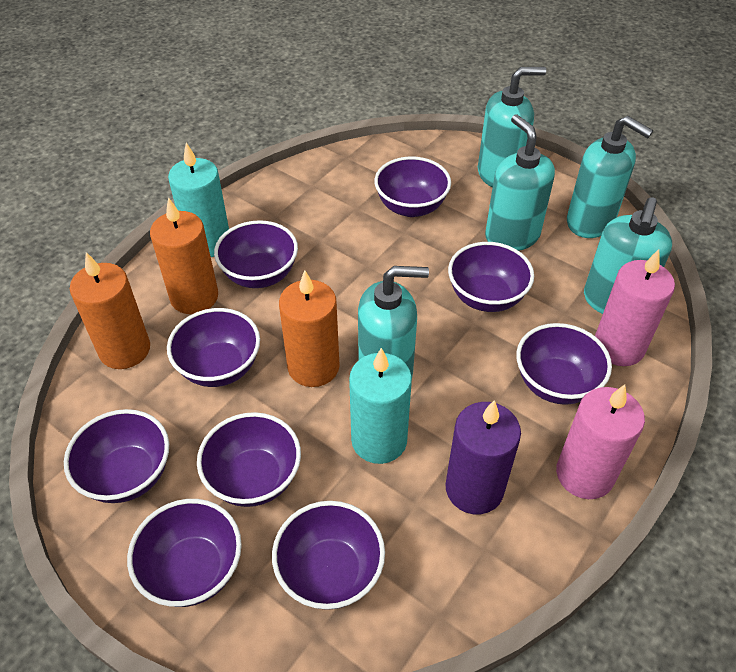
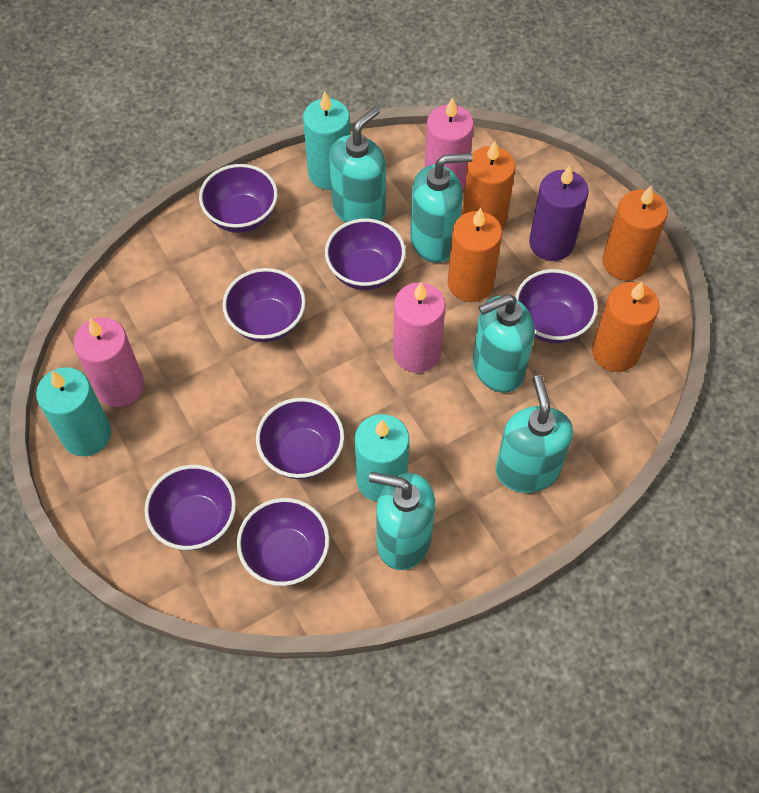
orange candle: [70,252,150,369] [150,197,218,314] [279,270,340,387] = 3 -> [448,208,502,302] [462,141,515,230] [592,282,659,372] [602,185,668,281] = 4
pink candle: [556,385,645,499] [595,249,675,366] = 2 -> [74,317,144,407] [393,282,445,373] [425,97,474,190] = 3
purple bowl: [64,409,169,503] [127,499,242,607] [167,308,260,387] [197,412,301,507] [214,220,298,288] [272,501,385,610] [374,157,451,217] [448,242,534,312] [516,323,612,405] = 9 -> [144,465,236,550] [199,164,278,233] [223,268,306,342] [237,498,329,586] [256,398,344,479] [325,219,406,290] [515,269,598,343] = 7
turquoise candle: [168,143,229,257] [349,348,412,464] = 2 -> [36,367,111,456] [303,91,350,190] [355,414,409,502] = 3

